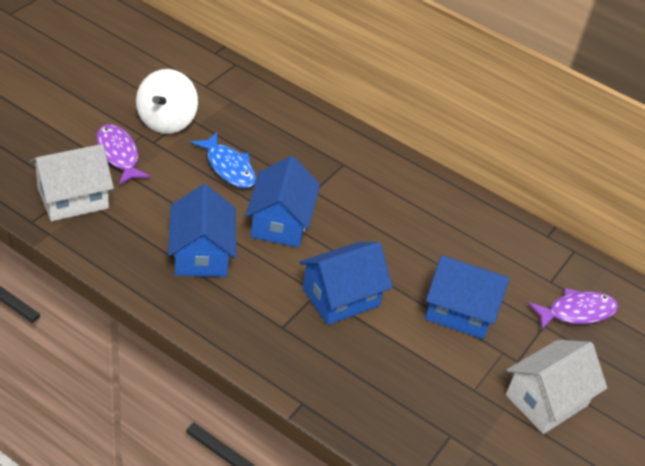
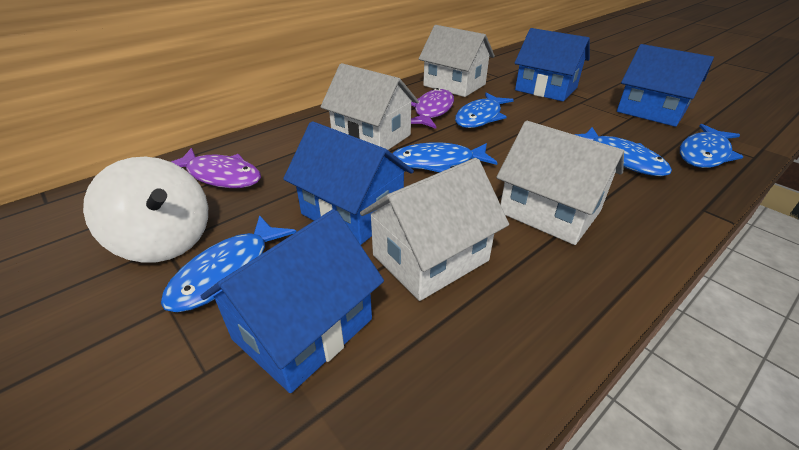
blue fish: [191,132,256,188] = 1 -> [161,215,296,312] [392,142,498,172] [455,93,514,128] [574,127,672,176] [680,124,744,168] = 5
white house: [30,144,114,221] [506,340,607,434] = 2 -> [321,63,419,150] [360,158,509,301] [419,25,495,97] [496,121,624,245] = 4

